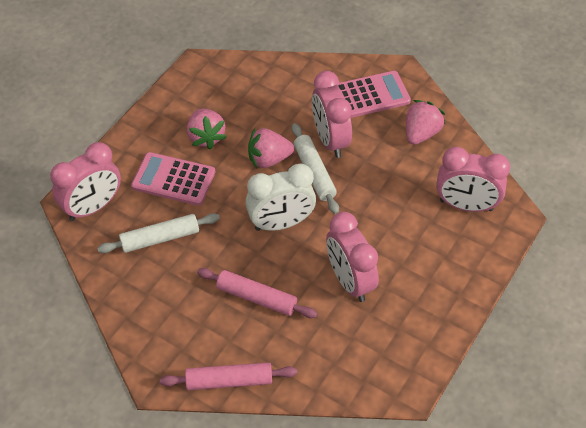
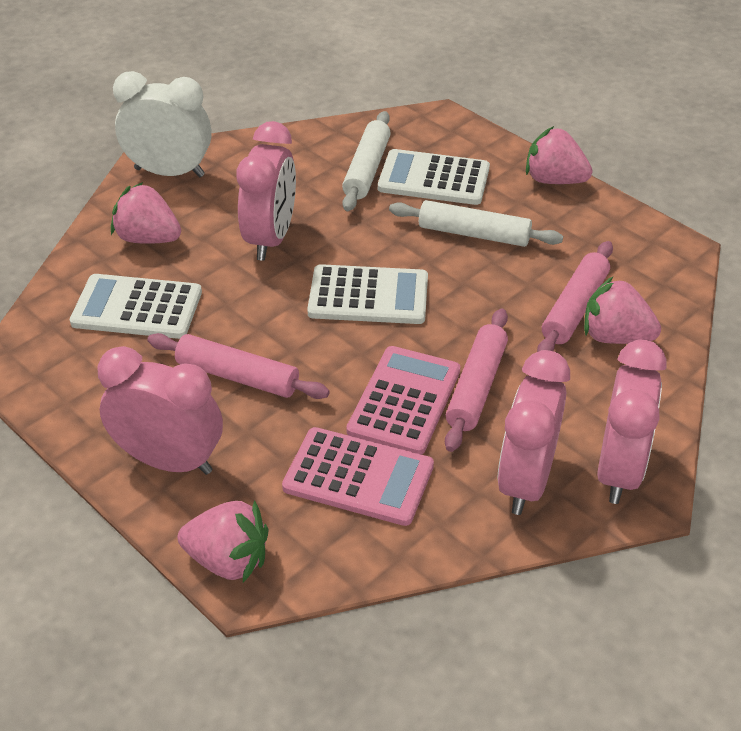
pink rolling pin: [160,362,297,390] [197,268,317,318] = 2 -> [147,333,330,399] [445,308,508,452] [537,241,613,352] = 3
pink strawberry: [187,108,226,150] [248,128,294,168] [406,100,445,145] = 3 -> [111,182,181,244] [178,500,268,582] [526,126,593,184] [584,277,661,344] = 4
white calculator: none = 0 -> [70,274,202,339] [307,264,428,324] [378,149,490,205] = 3

